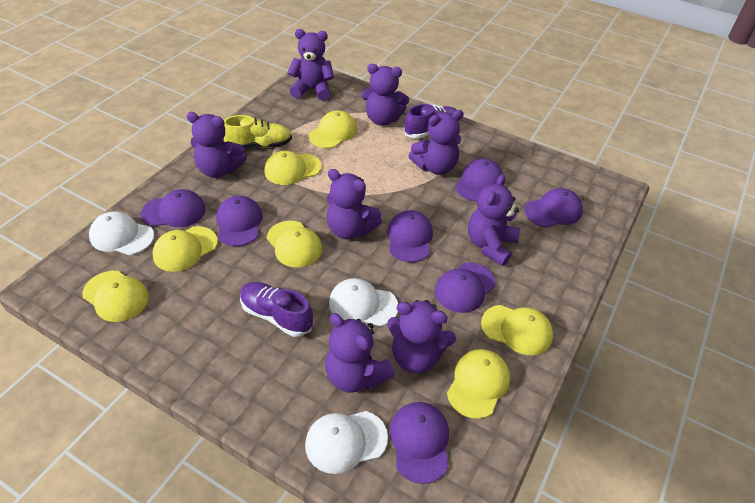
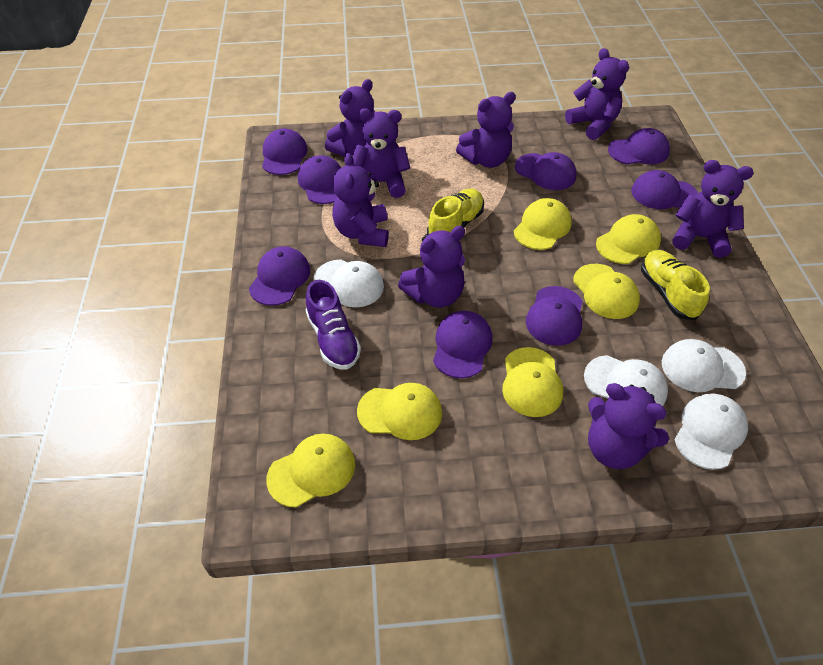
purple cap: [141,189,206,227] [216,195,263,246] [387,210,433,262] [390,402,449,484] [435,263,495,313] [455,159,503,201] [524,188,583,228] = 7 -> [249,246,310,306] [262,128,307,175] [298,155,341,204] [433,311,492,378] [515,152,577,190] [526,286,583,346] [608,128,670,164] [631,170,698,209] = 8
purple shoe: [240,282,313,337] [404,104,459,139] = 2 -> [306,280,361,370] = 1
white cap: [89,211,154,255] [305,411,388,474] [329,278,398,326] = 3 -> [313,260,384,307] [584,355,668,406] [662,339,746,392] [675,393,748,470] = 4
yellow cap: [82,271,149,322] [152,226,218,272] [264,151,321,185] [267,221,322,268] [309,111,357,148] [447,349,510,419] [481,305,553,355] = 7 -> [266,434,355,508] [357,383,442,440] [502,347,563,417] [514,198,572,250] [573,264,640,319] [596,214,661,264] = 6
yellow shoe: [223,115,292,148] = 1 -> [427,188,484,234] [641,250,710,320] = 2

